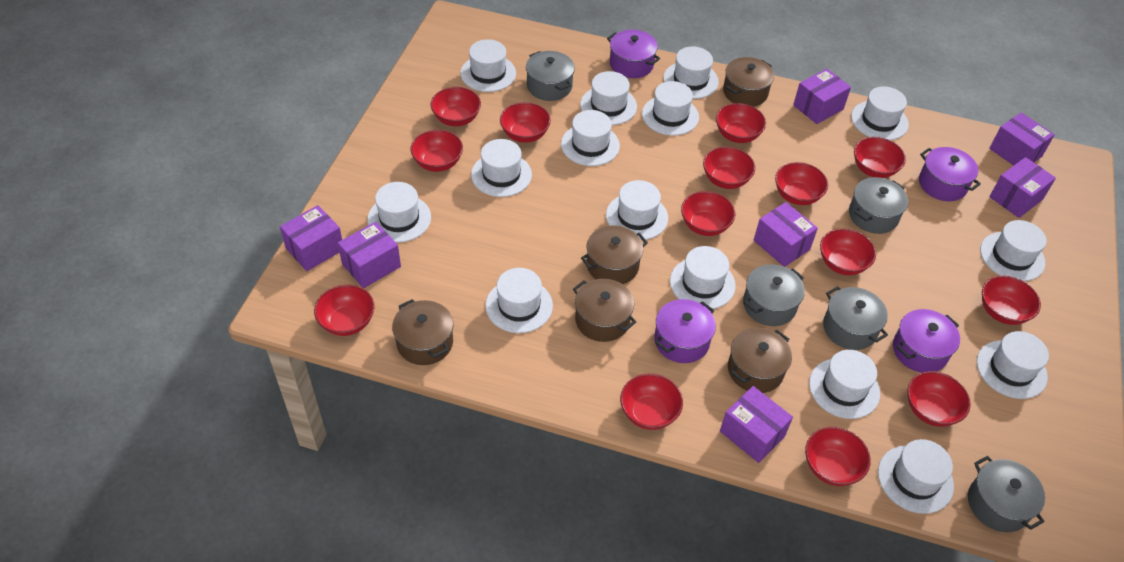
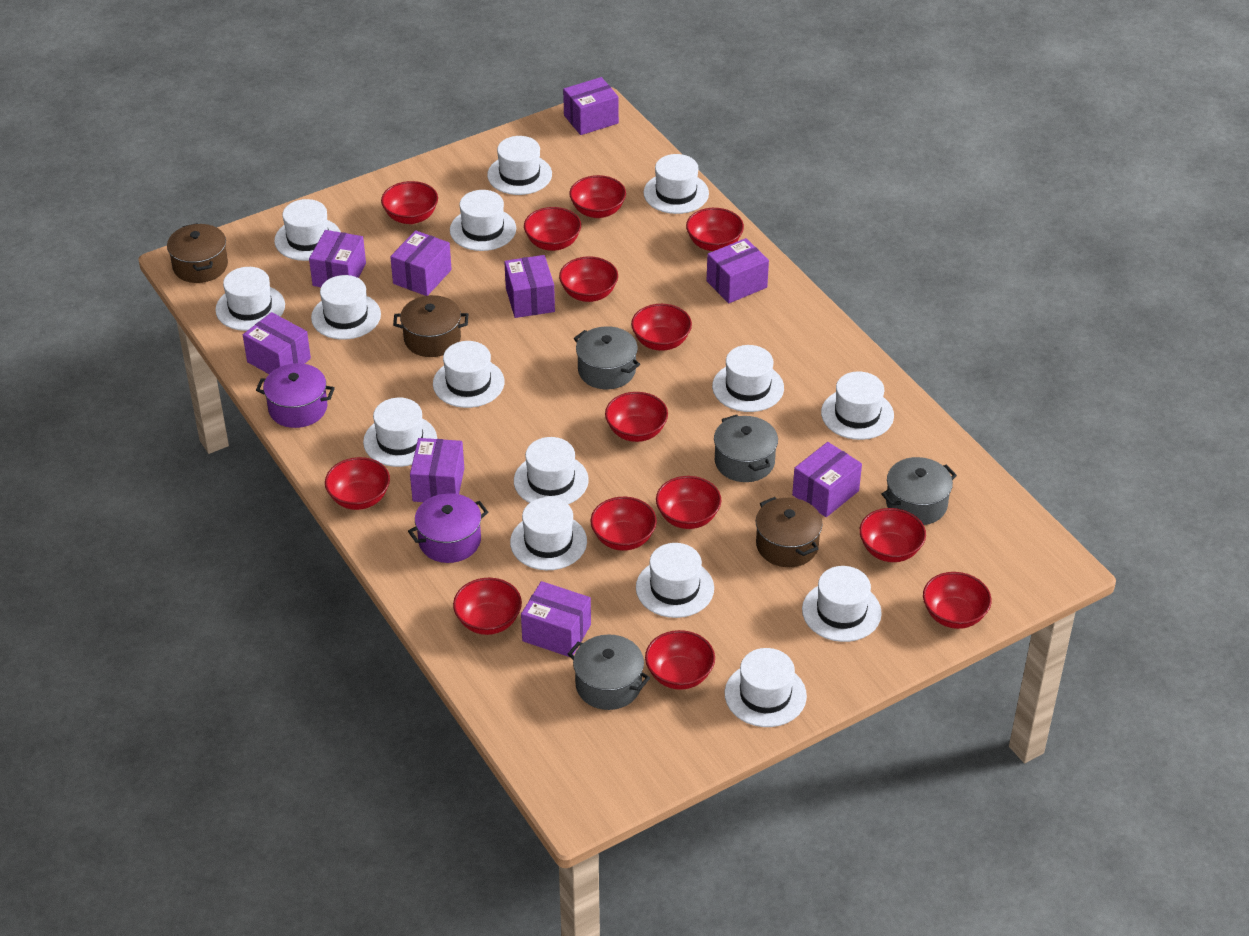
brown pot: [392,299,453,365] [573,279,636,342] [581,226,648,284] [723,57,774,107] [728,328,792,393] = 5 -> [167,223,228,283] [393,295,468,357] [756,497,823,567] = 3
grey pot: [526,51,575,101] [743,264,805,326] [823,286,888,350] [849,177,908,234] [968,456,1045,532] = 5 -> [568,635,650,710] [574,326,640,389] [714,415,778,482] [881,457,957,525] = 4
purple box: [280,205,342,271] [338,222,401,288] [720,386,793,463] [754,202,818,267] [793,69,851,124] [989,112,1055,166] [989,157,1056,218] = 7 -> [243,312,311,374] [309,230,366,287] [390,230,452,296] [410,438,464,502] [504,255,555,318] [521,581,591,657] [563,77,619,135] [707,238,769,303] [792,442,862,517] = 9
purple pot: [607,30,660,78] [654,299,716,363] [893,309,960,373] [919,147,981,201] = 4 -> [256,363,335,428] [408,493,488,563] = 2

